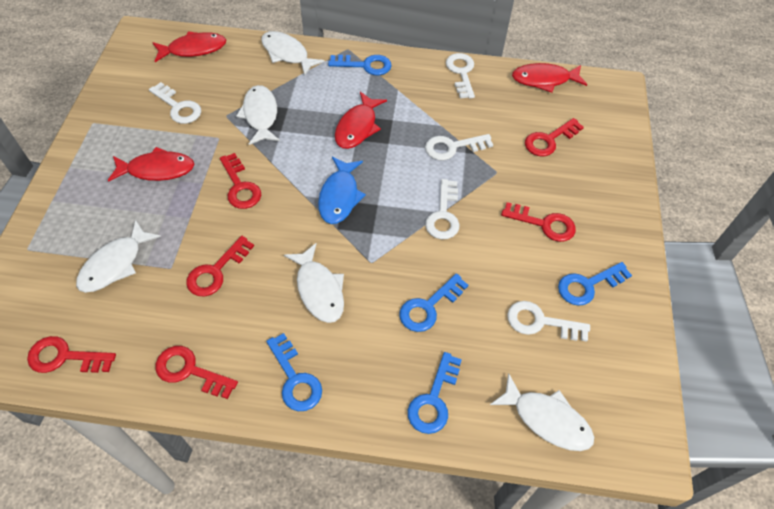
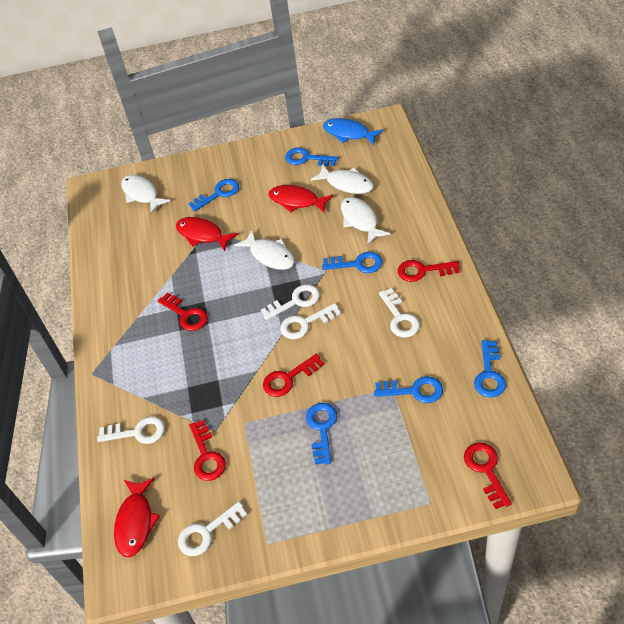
blue key: [266,333,322,411] [328,55,392,75] [399,273,468,332] [408,352,462,434] [558,262,632,306] = 5 -> [188,179,239,212] [285,147,338,166] [306,403,337,465] [322,252,383,273] [374,376,443,403] [474,340,506,398] = 6
red fish: [108,147,194,182] [152,31,226,62] [335,92,387,149] [512,63,587,93] = 4 -> [114,478,160,557] [176,217,238,252] [268,185,333,214] = 3
red key: [27,336,116,373] [155,346,238,399] [186,236,254,296] [220,153,261,209] [501,202,576,242] [525,118,584,156] = 6 -> [158,292,208,331] [189,420,226,481] [263,354,324,397] [398,260,460,282] [464,443,512,509] = 5
white fish: [76,220,161,293] [236,85,280,145] [261,31,325,76] [284,243,344,323] [490,373,594,451] = 5 -> [121,175,171,214] [234,230,295,270] [311,164,374,194] [341,197,390,244] = 4

